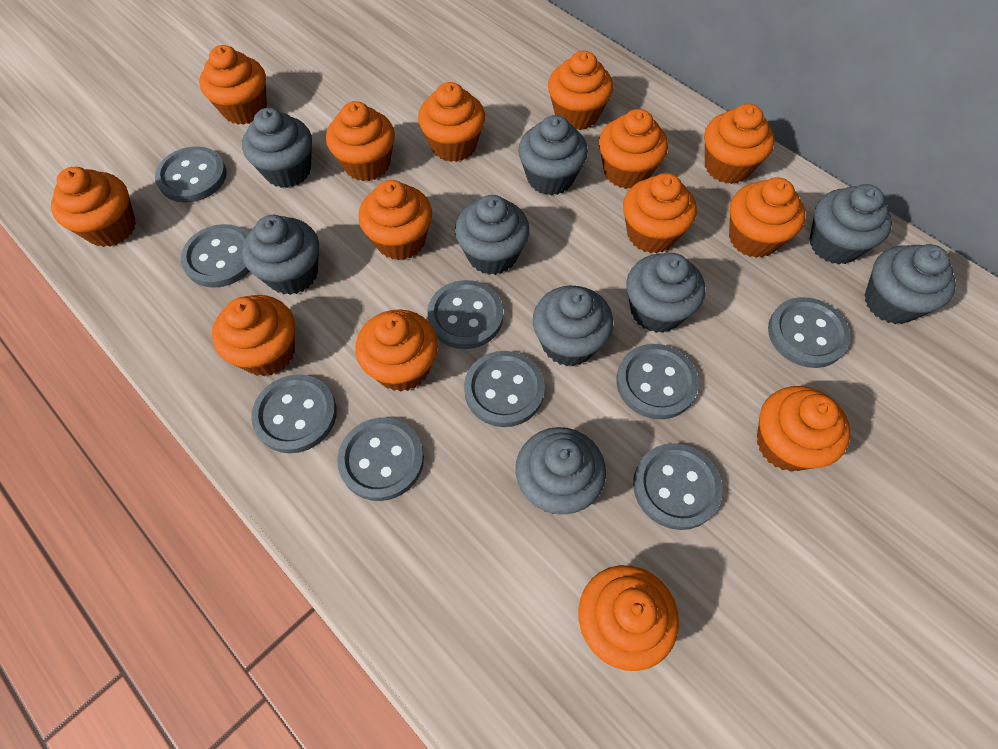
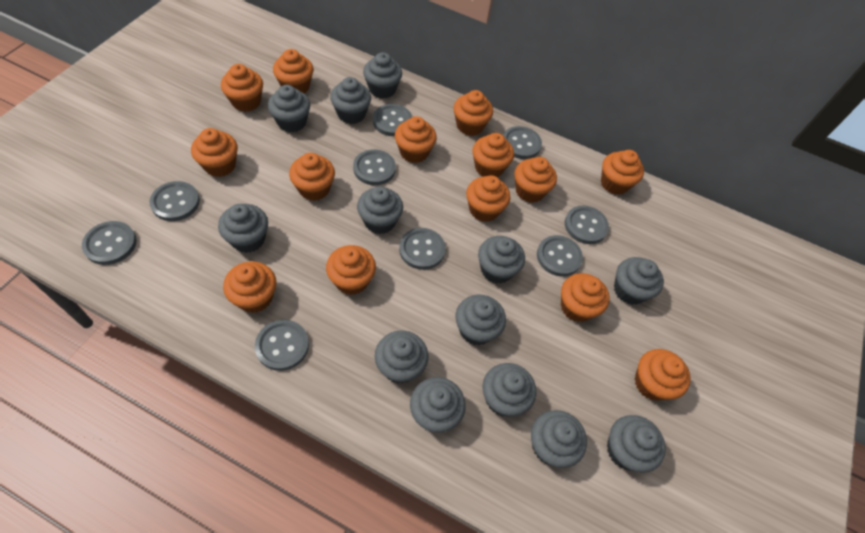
grey cupcake: [242,108,312,188] [242,215,319,295] [455,195,529,275] [515,427,606,515] [518,115,588,195] [533,286,613,367] [626,253,705,333] [810,184,892,264] [865,244,956,324] = 9 -> [218,204,268,253] [268,85,310,132] [330,77,371,124] [357,186,403,234] [363,52,402,99] [375,330,428,384] [410,377,466,433] [456,295,506,345] [478,236,525,284] [483,363,536,417] [531,410,587,468] [607,415,666,473] [614,257,664,305] = 13

